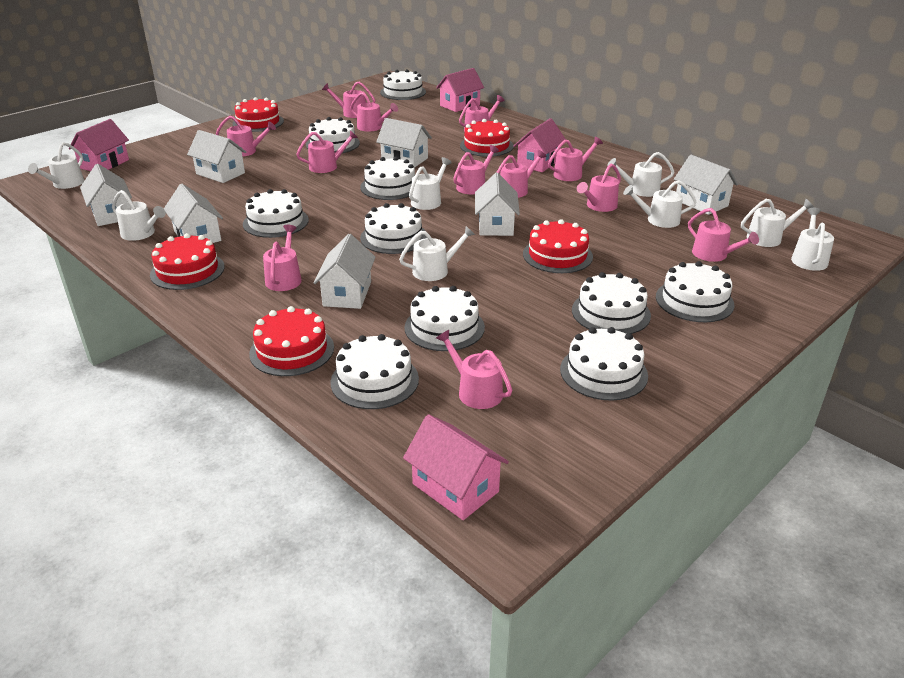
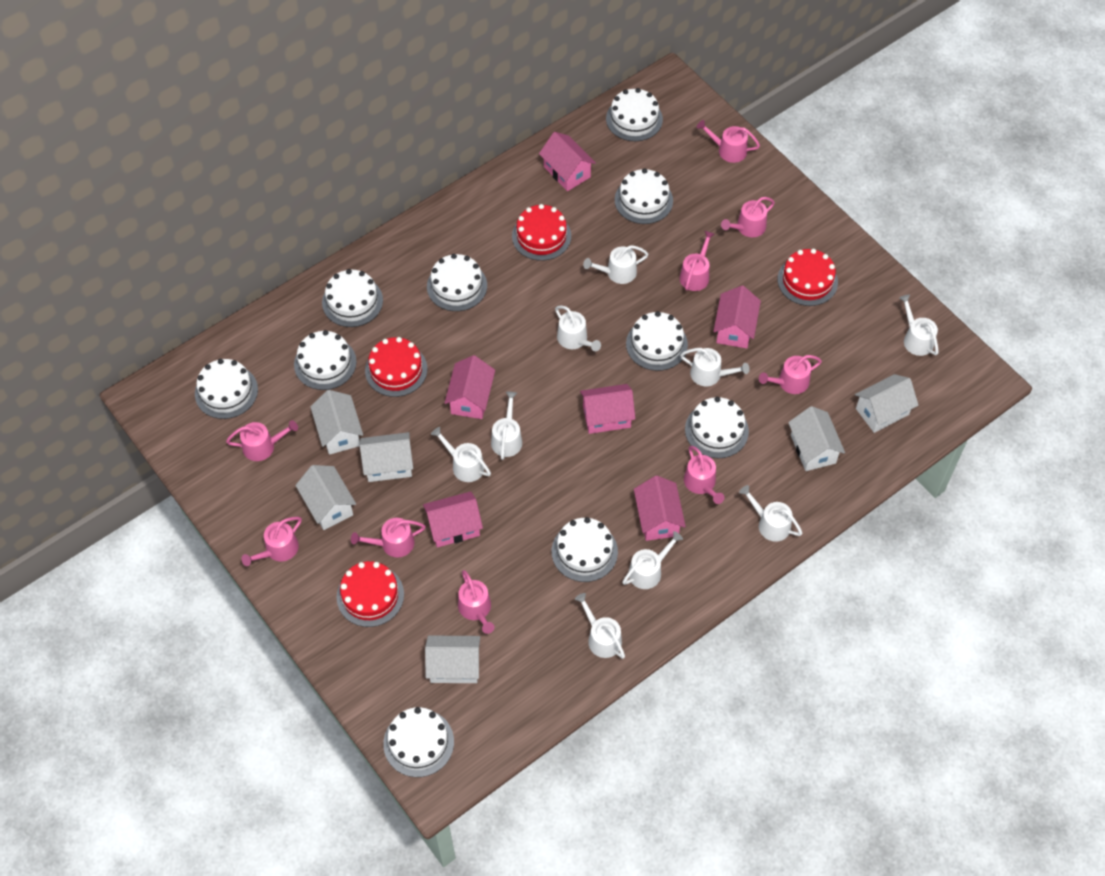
pink house: [69,119,129,171] [403,414,509,520] [436,68,484,112] [514,118,566,172] = 4 -> [423,491,483,547] [445,355,495,419] [539,132,596,191] [580,384,635,434] [634,476,686,541] [713,286,761,348] = 6
pink watering can: [216,116,276,157] [263,225,302,291] [296,130,358,173] [322,82,375,118] [350,92,398,132] [436,330,512,409] [453,145,499,194] [459,95,505,132] [496,150,547,198] [548,137,603,181] [577,163,621,212] [688,208,759,262] = 12 -> [226,420,298,461] [242,517,302,566] [351,518,426,557] [458,570,494,634] [680,231,715,291] [684,446,724,504] [697,120,760,163] [721,197,775,237] [759,355,822,394] = 9
red cake: [150,233,225,290] [232,97,284,132] [249,306,334,376] [460,119,514,157] [523,219,593,273] = 5 -> [337,561,404,627] [365,337,427,397] [512,204,571,261] [777,249,838,306] = 4
white house: [80,164,132,226] [164,184,223,243] [187,130,246,183] [314,234,376,309] [376,118,432,168] [475,173,520,236] [674,155,738,215] = 7 -> [295,465,356,530] [310,390,363,455] [360,432,413,482] [425,635,480,683] [788,406,845,471] [855,374,918,433] = 6
white watering can: [28,142,84,189] [112,190,166,241] [399,226,475,281] [409,157,452,210] [607,152,674,197] [623,180,697,228] [741,199,814,247] [791,208,834,271] = 8 -> [431,427,491,482] [491,392,522,460] [555,306,601,351] [575,593,625,659] [583,245,648,284] [622,531,683,589] [680,348,749,386] [739,485,803,542] [899,294,939,356] = 9

